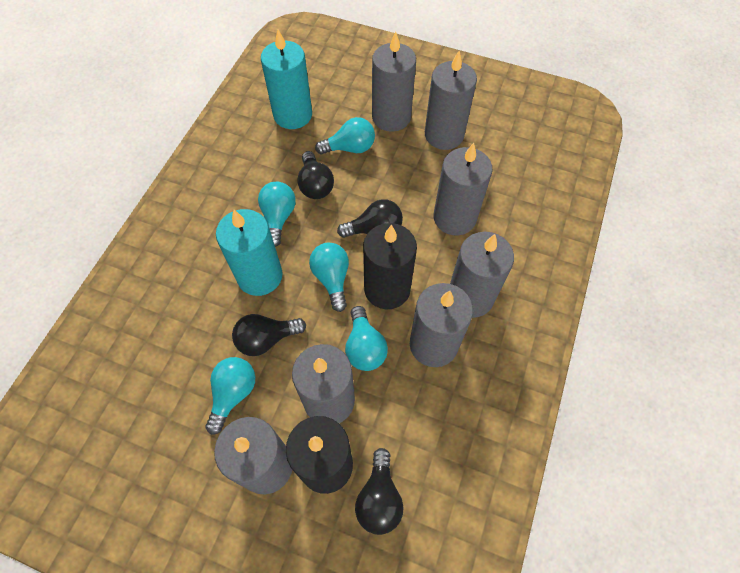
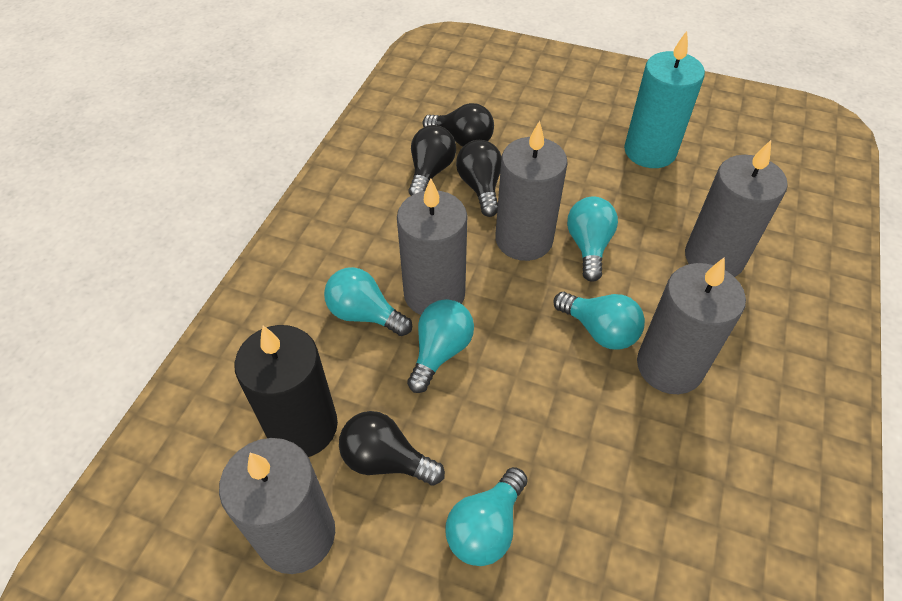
black candle: [286,416,353,494] [363,223,417,309] = 2 -> [234,325,338,457] = 1
grey candle: [214,417,292,495] [292,344,355,423] [372,31,416,132] [410,283,473,367] [425,51,477,150] [434,143,493,235] [450,232,514,318] = 7 -> [219,438,335,574] [397,179,467,315] [495,120,567,261] [637,257,746,394] [685,140,788,277] = 5
turquoise candle: [216,209,282,296] [261,30,312,129] = 2 -> [624,31,705,168] = 1

